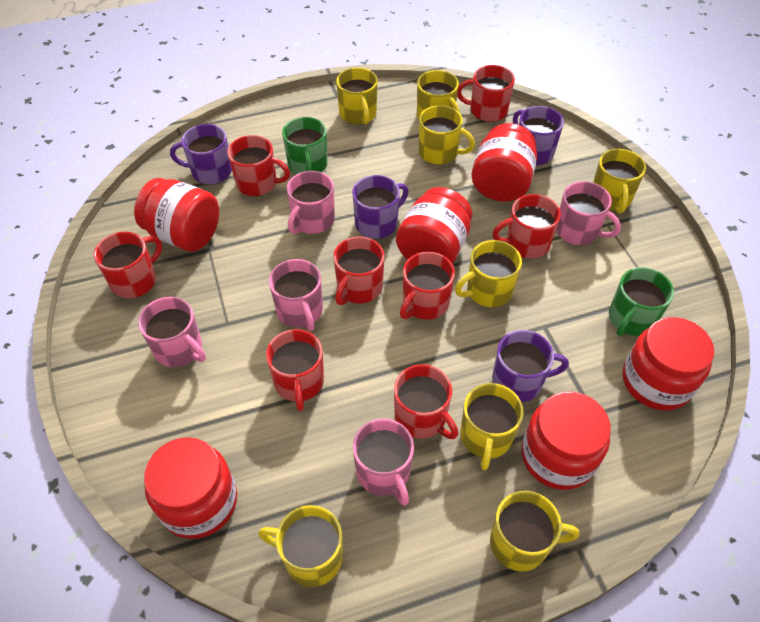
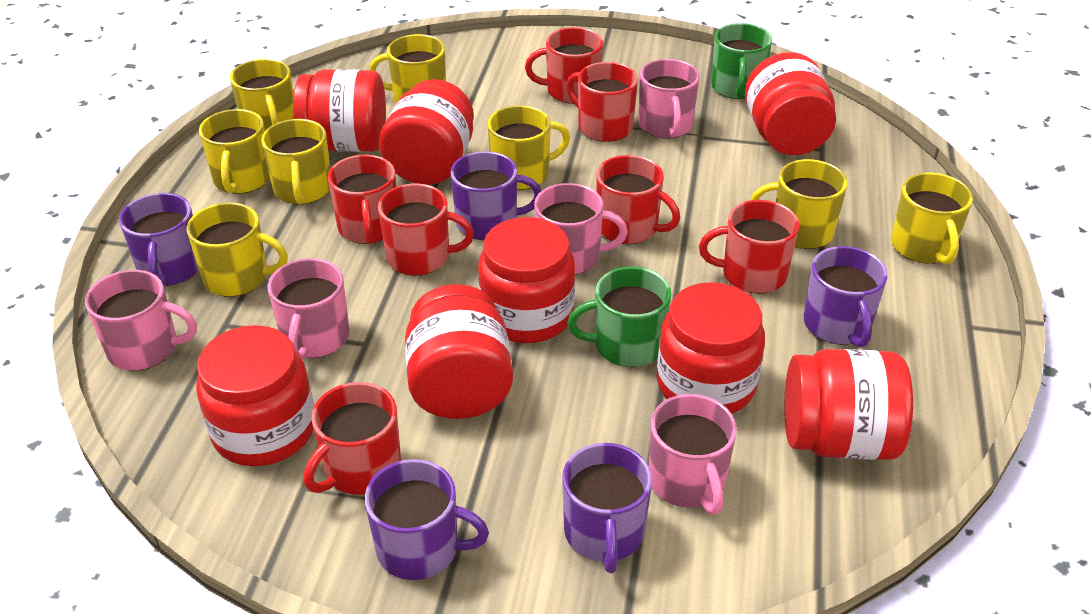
purple mug: [170,124,232,185] [352,175,409,239] [492,330,569,402] [513,106,564,165] = 4 -> [119,193,199,286] [365,459,489,580] [450,151,541,240] [562,443,652,573] [804,246,888,348] = 5
red jar: [134,178,219,252] [144,437,237,539] [396,187,472,264] [472,123,537,202] [522,391,611,490] [623,317,714,411] = 6 -> [196,325,314,466] [293,69,386,152] [379,79,474,185] [405,284,513,419] [478,217,575,343] [657,282,765,414] [745,52,836,155] [784,349,913,460] = 8
red mug: [94,232,162,298] [227,135,290,196] [266,329,324,411] [334,236,384,305] [394,364,458,439] [400,252,455,320] [457,65,515,122] [493,194,561,259] = 8 -> [304,382,401,495] [328,155,396,244] [378,184,474,276] [525,27,603,104] [567,62,638,142] [597,155,680,244] [699,200,799,294] = 7

